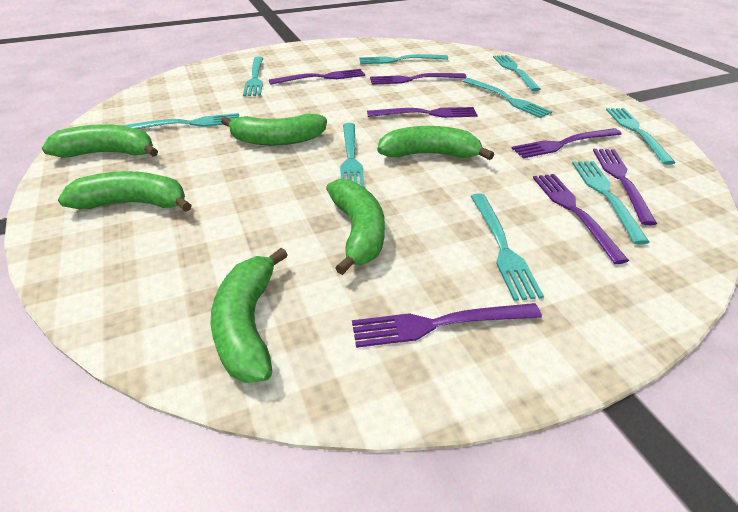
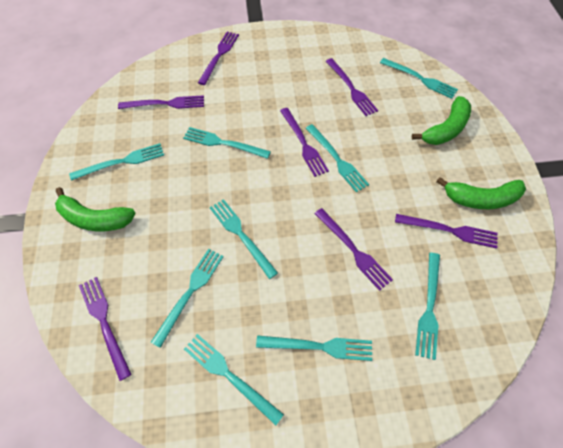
green banana: [42,124,158,157] [58,171,192,212] [211,248,288,383] [221,113,327,145] [326,179,385,275] [377,126,494,160] = 6 -> [55,187,136,231] [412,96,471,145] [436,177,526,209] = 3

